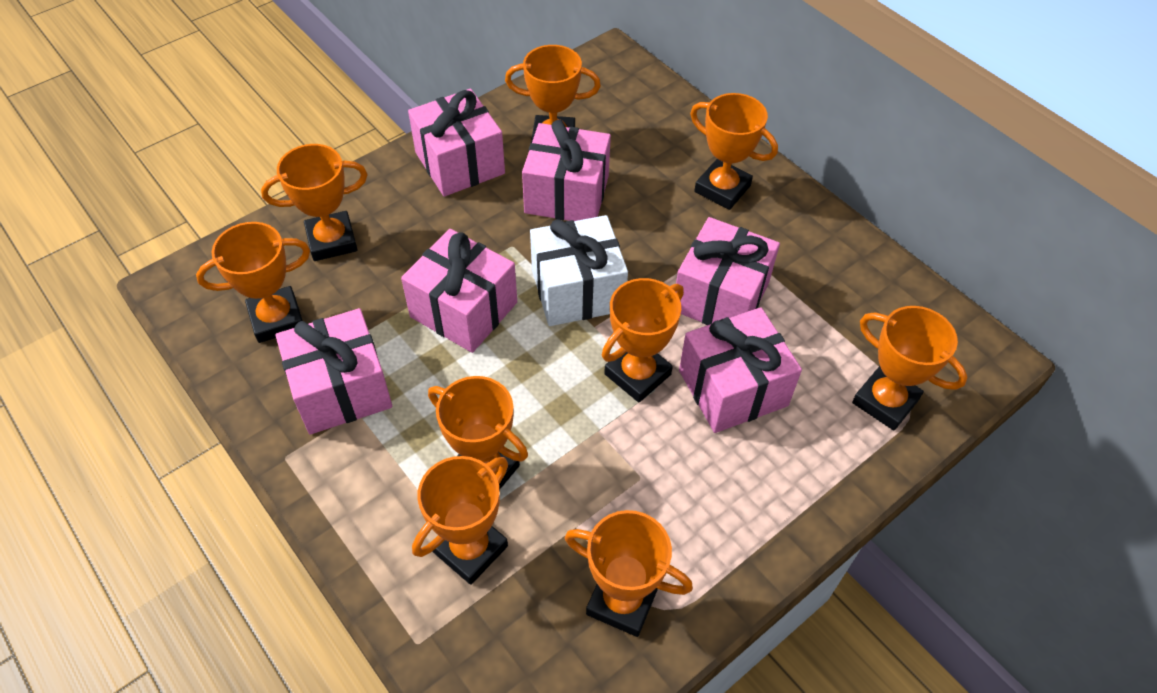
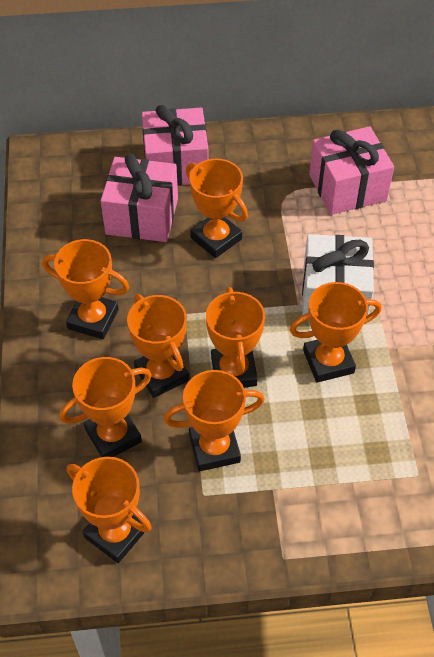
orange trophy: [196,222,310,343] [261,144,368,261] [412,456,508,585] [428,376,528,490] [505,45,601,143] [565,510,693,637] [602,278,684,402] [690,93,778,210] [852,306,968,430] = 9 -> [42,239,129,339] [59,357,152,457] [67,457,152,563] [127,294,189,398] [164,370,264,471] [186,159,248,258] [206,287,265,388] [290,282,381,383] = 8
pink gift: [275,308,392,435] [401,229,517,353] [408,89,505,197] [522,120,611,221] [676,217,780,325] [679,307,802,433] = 6 -> [101,154,178,242] [142,105,208,186] [309,126,394,215] = 3

